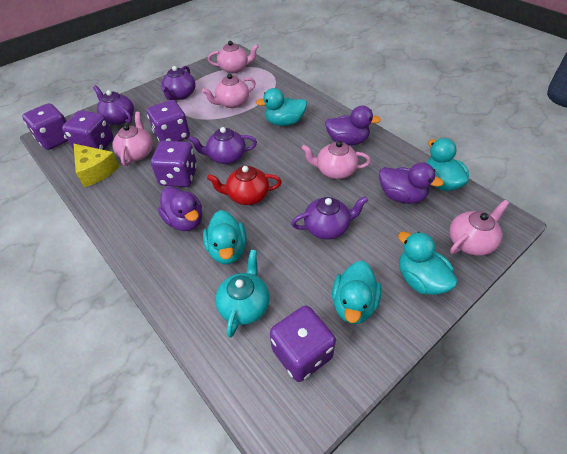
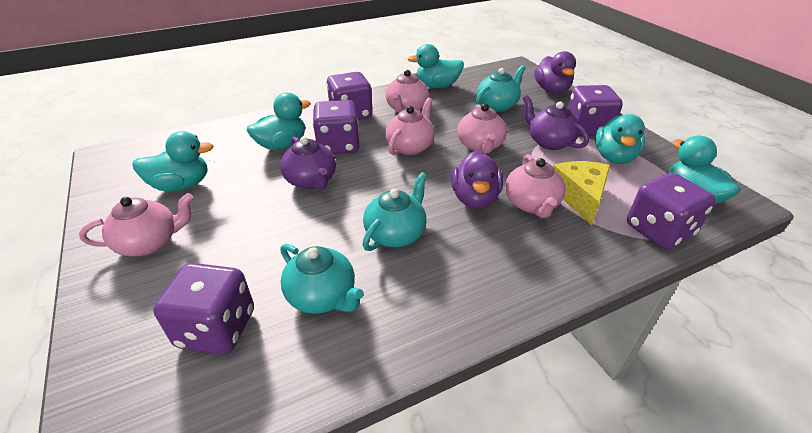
purple duck: [158,186,202,231] [325,106,381,145] [379,163,444,204] = 3 -> [451,150,503,209] [534,51,576,94] = 2
purple teapot: [93,85,134,125] [161,66,196,100] [188,127,257,164] [291,196,368,240] = 4 -> [280,136,336,190] [523,95,589,150] = 2
red teapot: [207,166,282,205] = 1 -> none = 0
turquoise teapot: [215,250,270,338] = 1 -> [281,244,364,314] [362,172,427,251] [476,65,525,112] = 3

